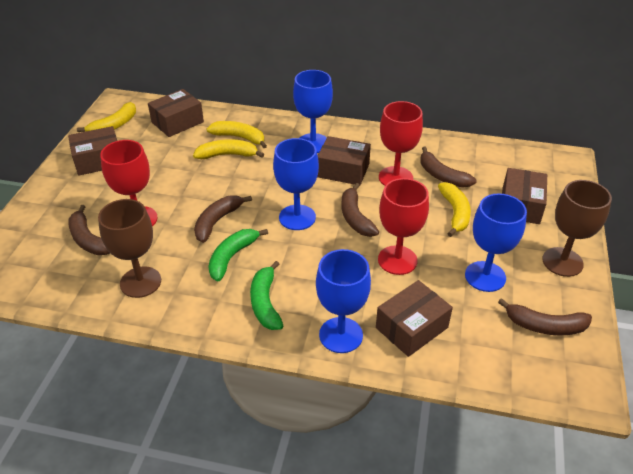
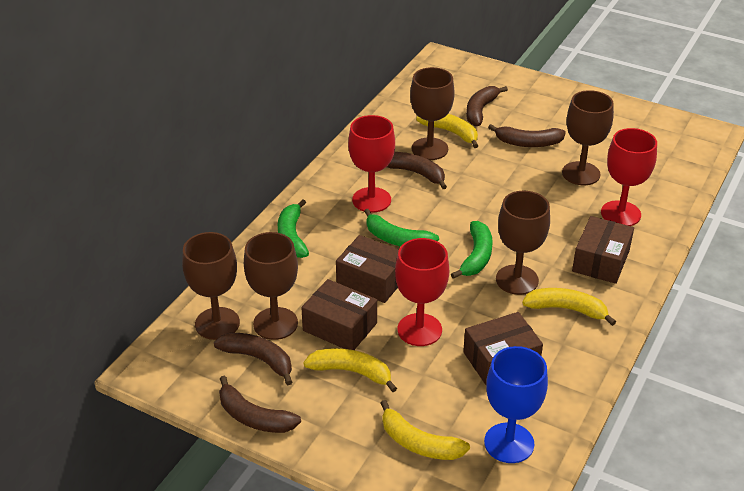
blue goblet: [273,138,319,230] [293,70,333,153] [316,249,371,353] [465,194,527,292] = 4 -> [484,346,548,463] = 1
brown box: [68,126,117,176] [148,89,204,137] [317,136,371,185] [376,280,453,357] [502,168,547,224] = 5 -> [301,279,377,350] [336,235,399,303] [463,312,543,385] [572,216,634,284] = 4
brown goblet: [98,199,161,298] [542,180,612,277] = 2 -> [182,232,240,340] [244,232,298,340] [410,67,455,160] [496,191,550,295] [562,90,614,185] = 5
green banana: [208,229,268,281] [250,261,283,330] = 2 -> [278,199,309,258] [364,209,439,247] [451,221,493,279] = 3

